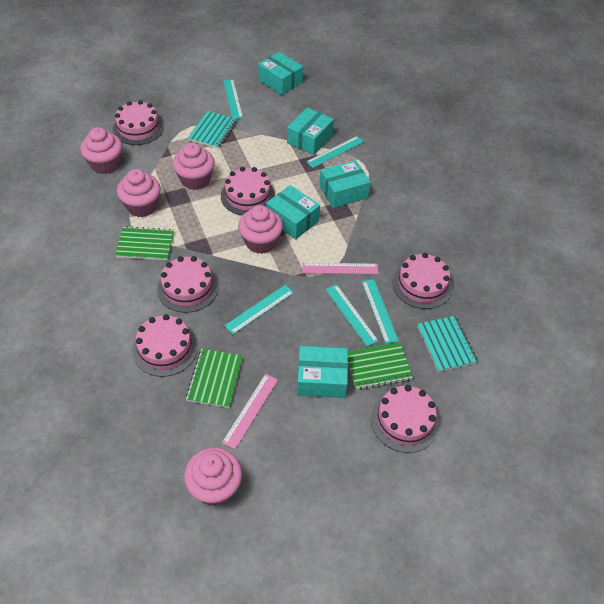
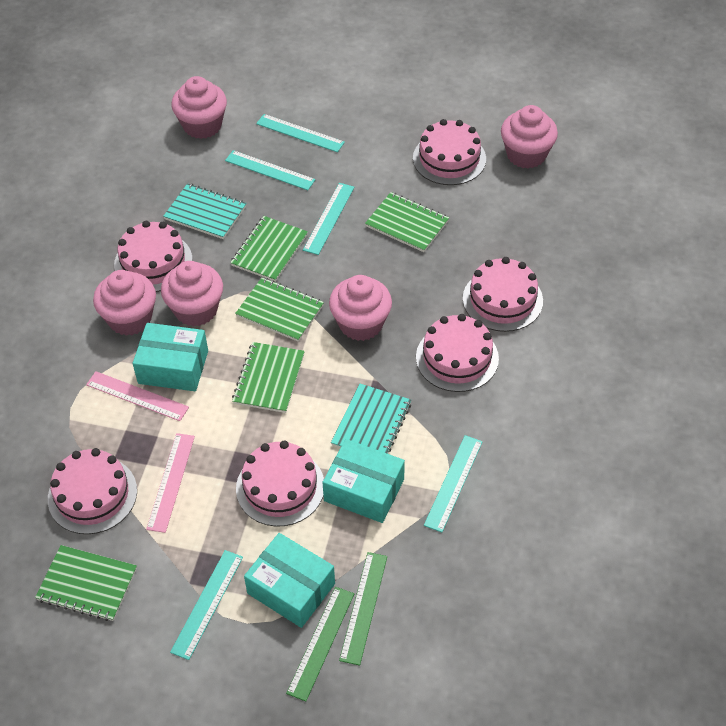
green notebook: [115,226,174,260] [186,349,243,408] [348,342,413,390] = 3 -> [35,545,137,621] [230,216,308,282] [232,342,305,413] [235,277,324,342] [365,192,449,252] = 5
green ruler: none = 0 -> [286,587,354,701] [339,552,387,666] = 2
turquoise box: [258,52,303,95] [266,185,320,239] [287,107,334,155] [297,346,348,398] [319,160,371,208] = 5 -> [133,323,208,391] [244,533,335,628] [322,439,405,523] = 3

